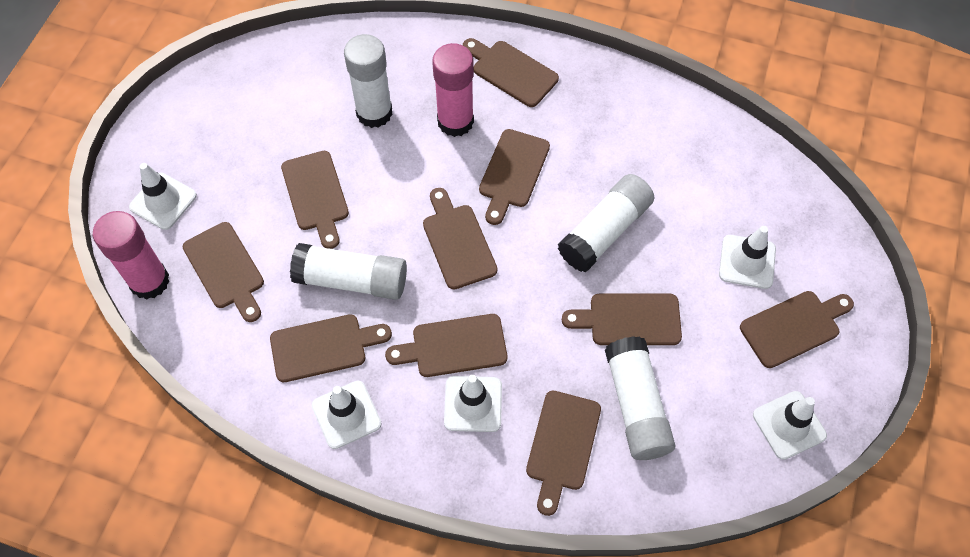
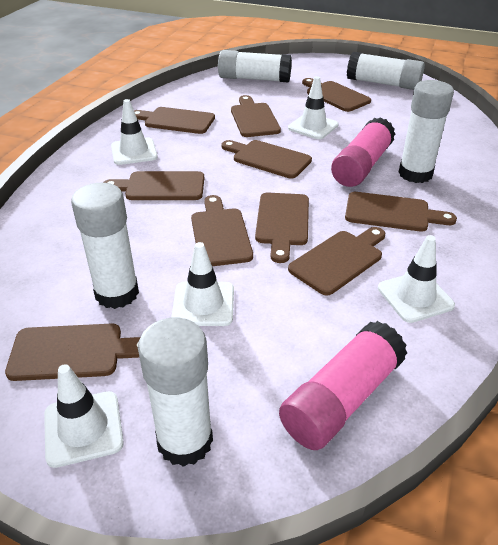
white glue stick: [290,243,407,300] [344,34,393,128] [558,174,654,272] [605,336,675,460] = 4 -> [71,183,139,309] [138,317,213,467] [218,50,292,83] [347,52,425,90] [398,80,454,183] = 5

